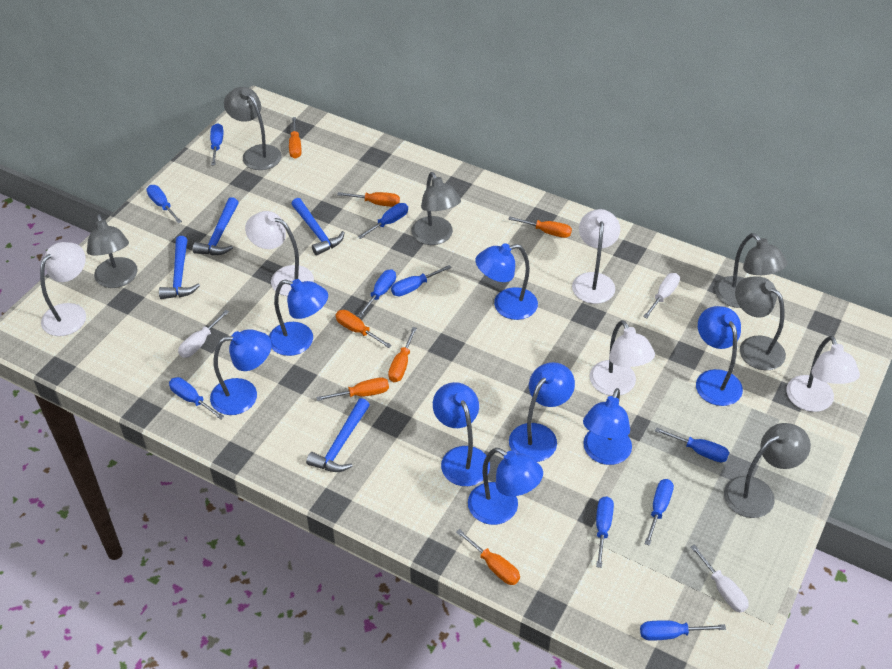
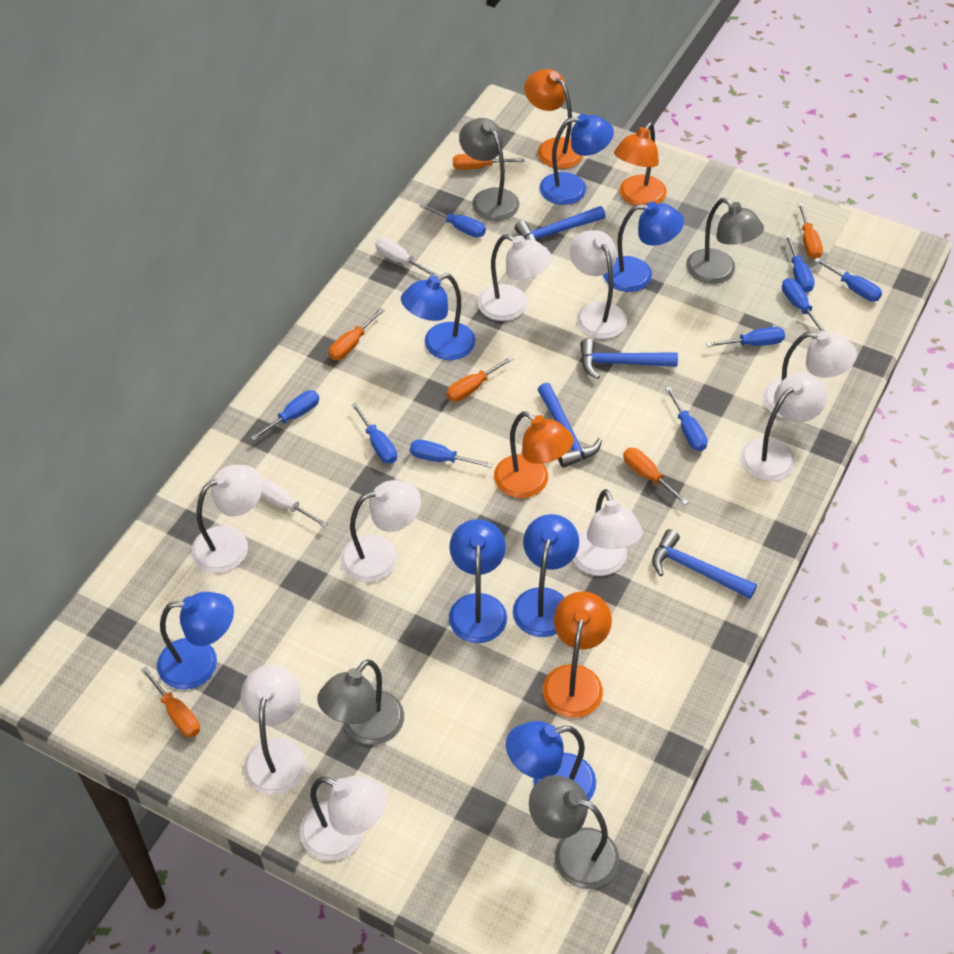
blue lamp: [210,329,272,415] [269,279,328,356] [433,382,490,486] [468,448,543,525] [476,243,538,320] [509,362,575,462] [583,388,632,465] [696,306,743,406] = 8 -> [157,592,234,690] [401,273,476,360] [449,519,507,643] [506,721,596,801] [513,514,579,637] [539,114,614,205] [603,202,684,292] = 7
blue screwdriver: [147,185,182,223] [169,377,224,420] [210,123,224,165] [357,269,396,317] [358,203,408,239] [391,265,452,296] [596,496,614,568] [640,620,726,641] [645,479,674,546] [655,427,729,462] = 10 -> [250,390,319,441] [351,402,397,464] [410,440,493,468] [419,204,486,238] [665,387,708,451] [706,327,785,347] [782,278,825,332] [785,235,815,292] [814,258,882,301] = 9
grey lamp: [87,214,138,288] [224,87,281,170] [412,172,461,245] [715,233,787,308] [724,423,811,518] [735,276,786,370] = 6 -> [317,659,404,745] [459,118,519,221] [529,775,619,889] [686,198,764,284] = 4
orange lamp: none = 0 -> [494,411,574,498] [524,69,583,169] [543,591,612,718] [614,122,667,206] = 4
orange screwdriver: [289,117,302,159] [316,377,389,401] [336,310,392,348] [337,192,400,207] [388,327,417,382] [456,529,520,585] [508,217,572,238] = 7 -> [141,667,200,737] [329,308,384,360] [447,356,514,402] [453,154,525,170] [623,448,689,505] [798,203,823,259] = 6
white lamp: [40,242,86,336] [245,211,314,296] [572,209,620,304] [590,320,655,396] [786,336,860,412] = 5 -> [191,465,262,573] [241,665,306,795] [300,776,387,861] [340,480,421,582] [478,234,552,321] [570,230,627,339] [573,489,643,576] [740,373,827,481] [763,331,857,419] = 9
white screwdriver: [178,310,229,358] [643,273,680,318] [691,544,749,613] = 3 -> [260,480,328,528] [375,238,438,277] = 2

